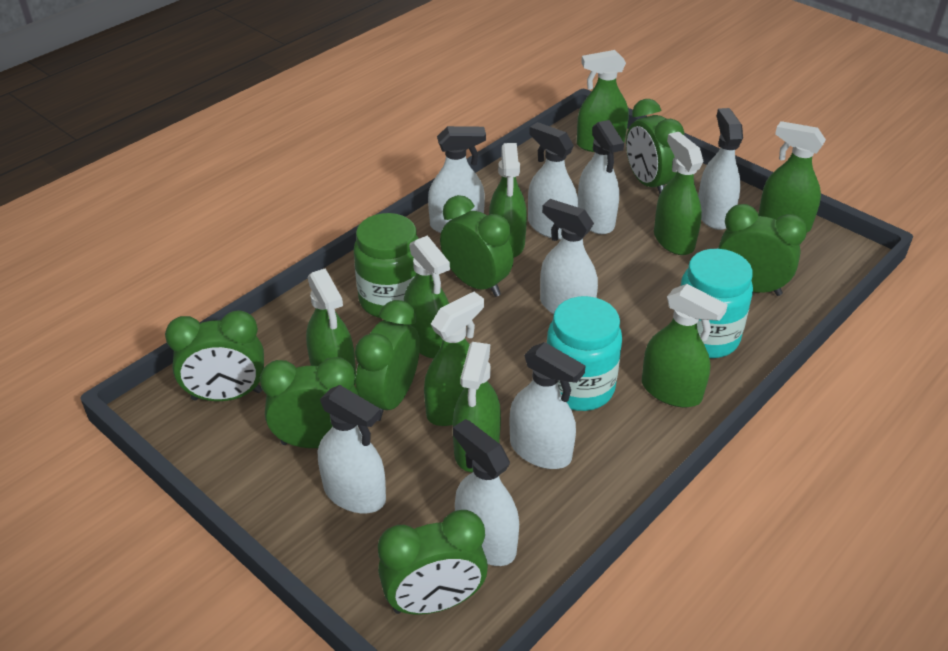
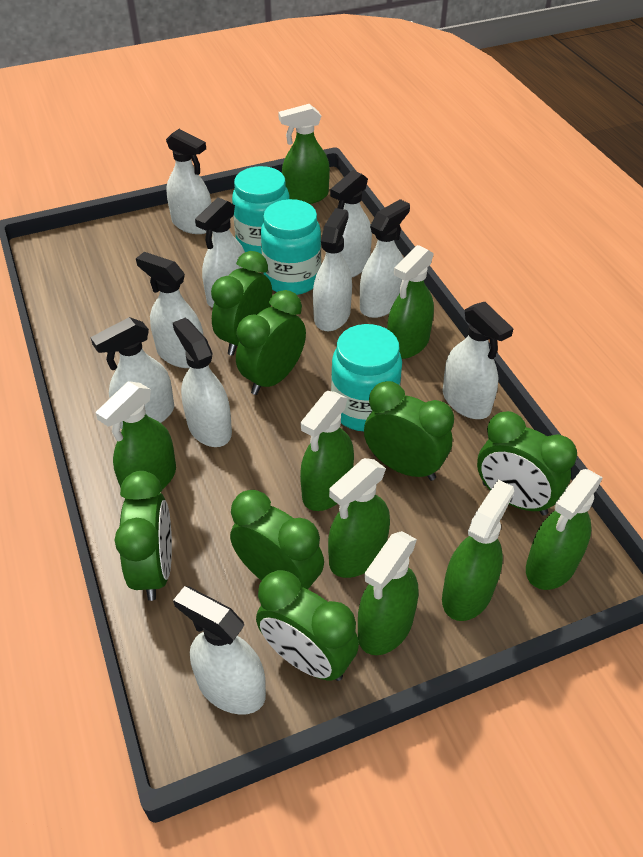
green jar: [353,213,419,318] = 1 -> none = 0
green spray bottle: [306,268,356,385] [404,235,450,359] [424,292,484,426] [453,342,501,472] [489,143,527,258] [577,50,629,152] [642,284,728,407] [654,132,703,255] [758,121,826,232] = 9 -> [95,381,176,490] [278,104,330,204] [300,391,354,511] [328,458,390,578] [358,531,418,655] [387,245,434,359] [442,480,514,621] [526,469,603,590] = 8
turquoise jar: [547,296,622,411] [681,249,753,358] = 2 -> [232,166,290,254] [261,199,321,295] [331,324,402,431] = 3
white spray bottle: [318,385,386,513] [428,126,486,233] [453,419,519,566] [510,342,586,469] [528,122,578,240] [540,199,598,315] [578,120,624,234] [698,108,743,230] = 8 -> [90,317,174,429] [136,252,204,368] [166,129,212,234] [173,318,232,447] [173,586,266,715] [195,197,245,308] [313,208,352,331] [330,170,372,277] [360,199,410,318] [442,302,513,419] = 10

